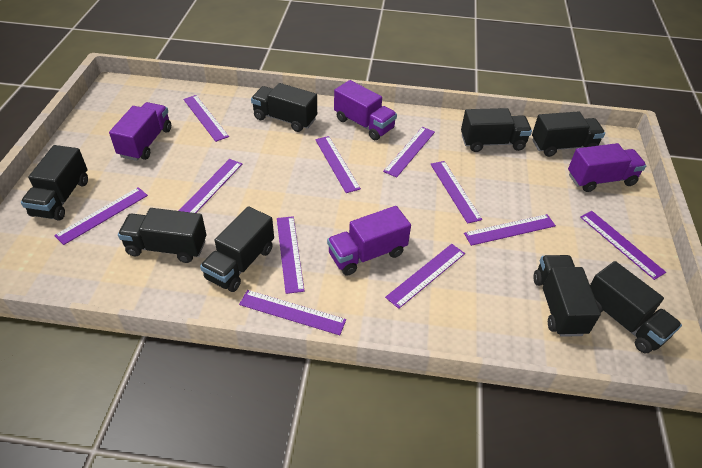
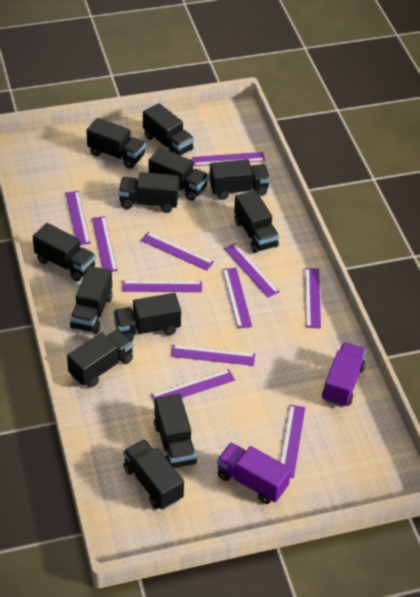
black truck: [21,145,88,221] [118,208,206,263] [200,206,274,292] [251,83,317,132] [461,108,532,152] [532,111,605,157] [533,255,601,337] [590,261,682,353] = 8 -> [33,223,96,281] [67,329,134,388] [70,266,113,334] [86,118,146,169] [113,293,181,341] [119,172,180,213] [123,439,184,510] [143,103,194,156] [149,147,209,201] [154,394,197,468] [209,159,270,200] [234,190,279,253] = 12
purple truck: [109,102,171,161] [327,206,411,276] [334,80,397,140] [568,143,646,192] = 4 -> [217,443,291,504] [322,342,366,407] = 2

